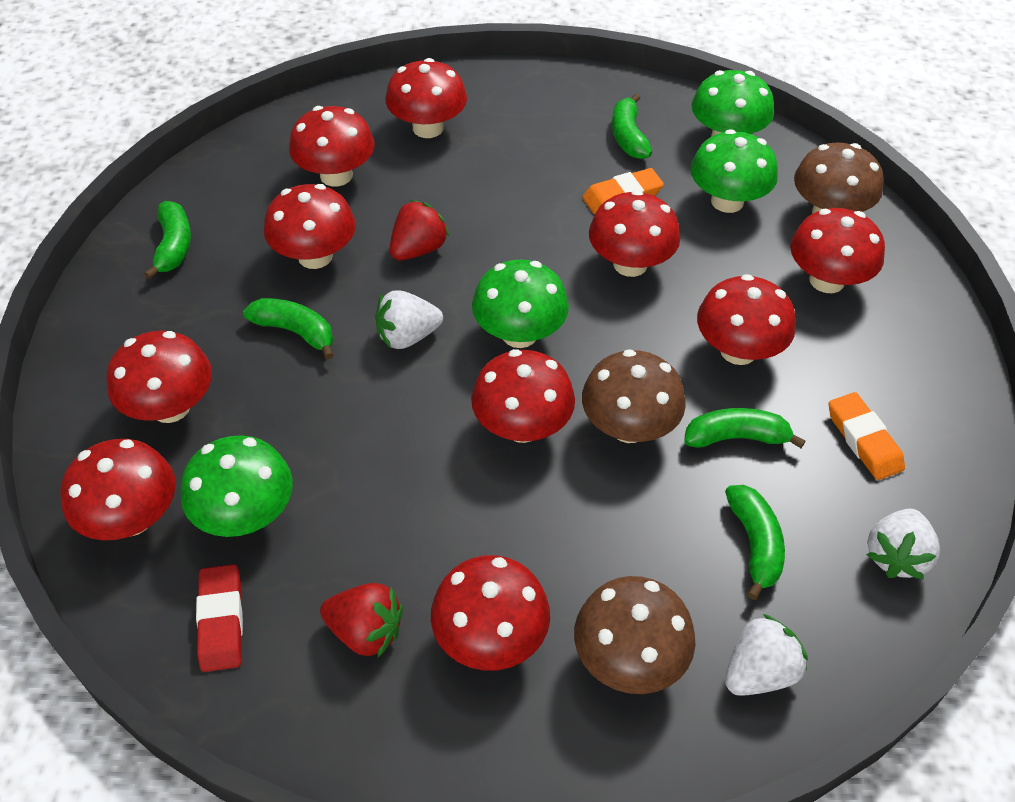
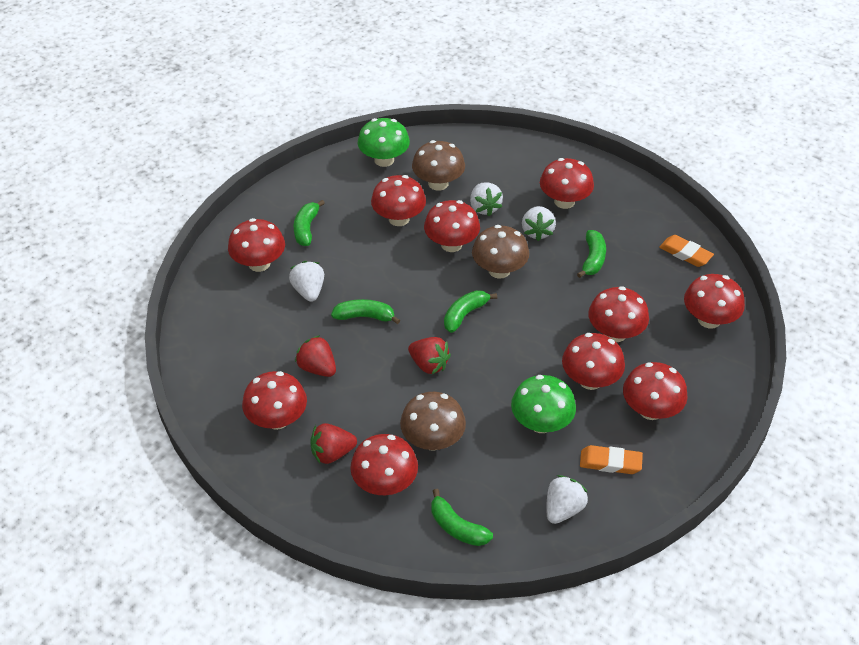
green mushroom: [181,435,293,537] [472,260,569,348] [690,129,778,213] [692,70,774,137] = 4 -> [358,118,410,167] [511,375,576,433] = 2
red eraser: [196,564,243,672] = 1 -> none = 0
red strawberry: [320,583,403,657] [390,200,449,260] = 2 -> [295,335,336,377] [310,423,357,464] [408,337,451,374] = 3
white strawberry: [375,290,443,349] [725,614,808,696] [866,509,940,579] = 3 -> [289,261,324,302] [470,183,503,216] [522,206,556,241] [546,475,588,524] = 4

